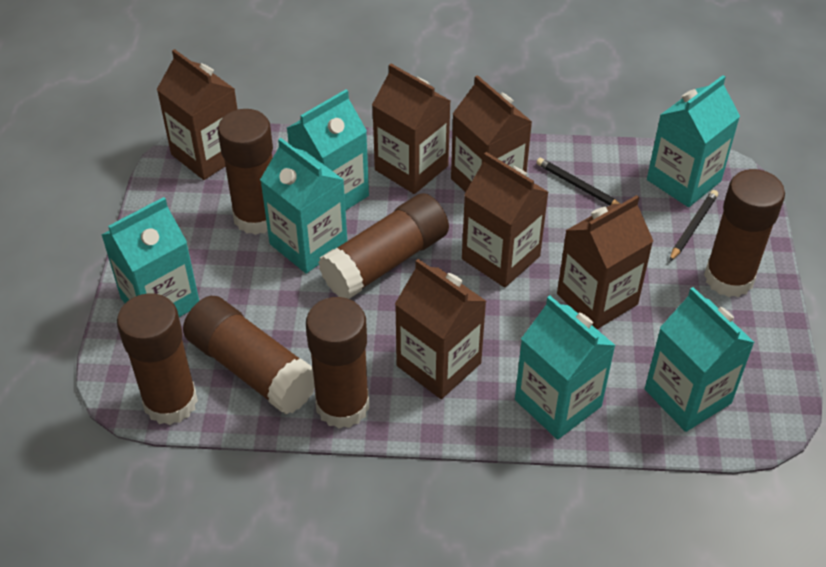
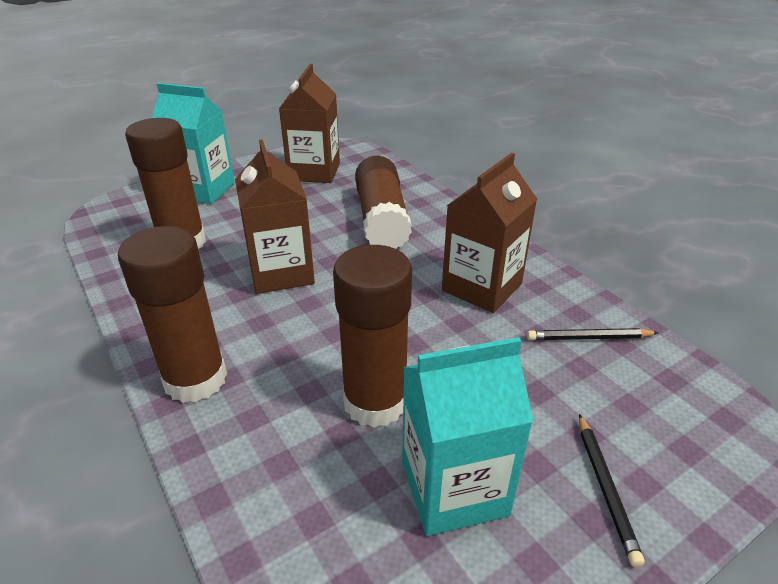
brown carton: [156,49,238,180] [372,64,450,194] [395,259,486,399] [451,75,532,193] [462,152,548,288] [557,195,653,329] = 6 -> [235,139,315,294] [279,64,340,183] [442,153,537,313] = 3
brown glue stick: [117,293,198,425] [183,296,315,414] [218,109,273,235] [306,297,369,429] [318,193,449,299] [704,169,785,297] = 6 -> [118,226,227,403] [125,118,206,249] [333,245,412,428] [355,156,412,249] = 4
turquoise carton: [102,197,199,317] [260,138,347,274] [287,89,369,211] [515,296,616,439] [645,287,755,432] [647,75,740,207] = 6 -> [152,83,235,204] [402,337,533,536] = 2

